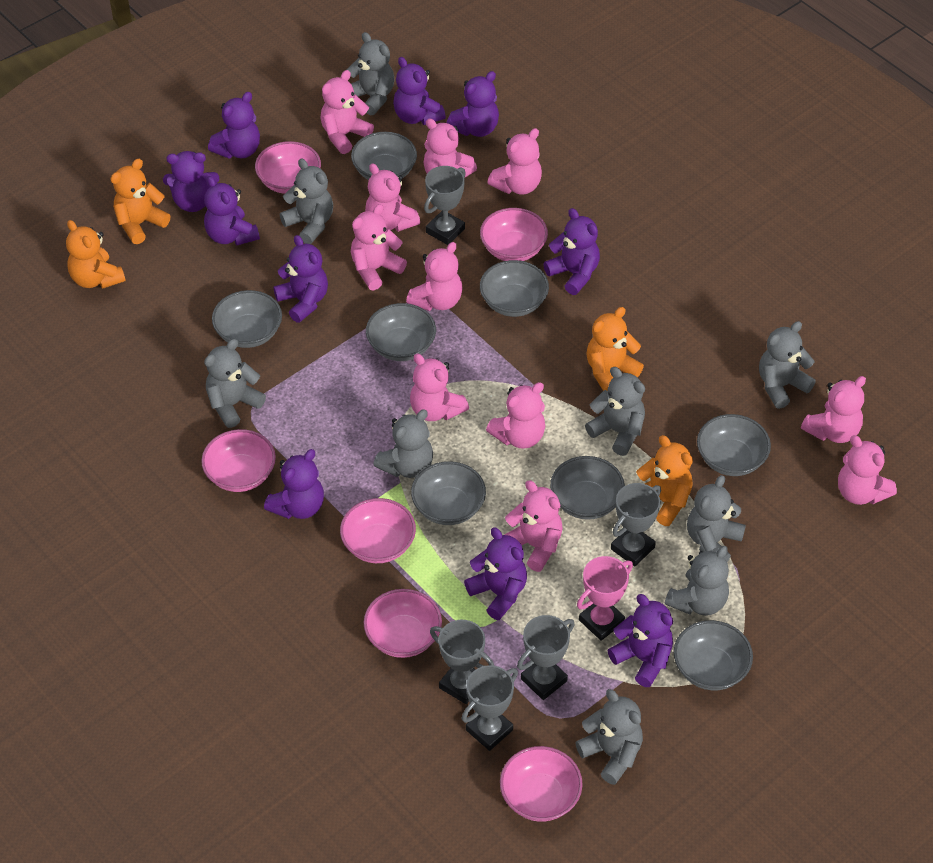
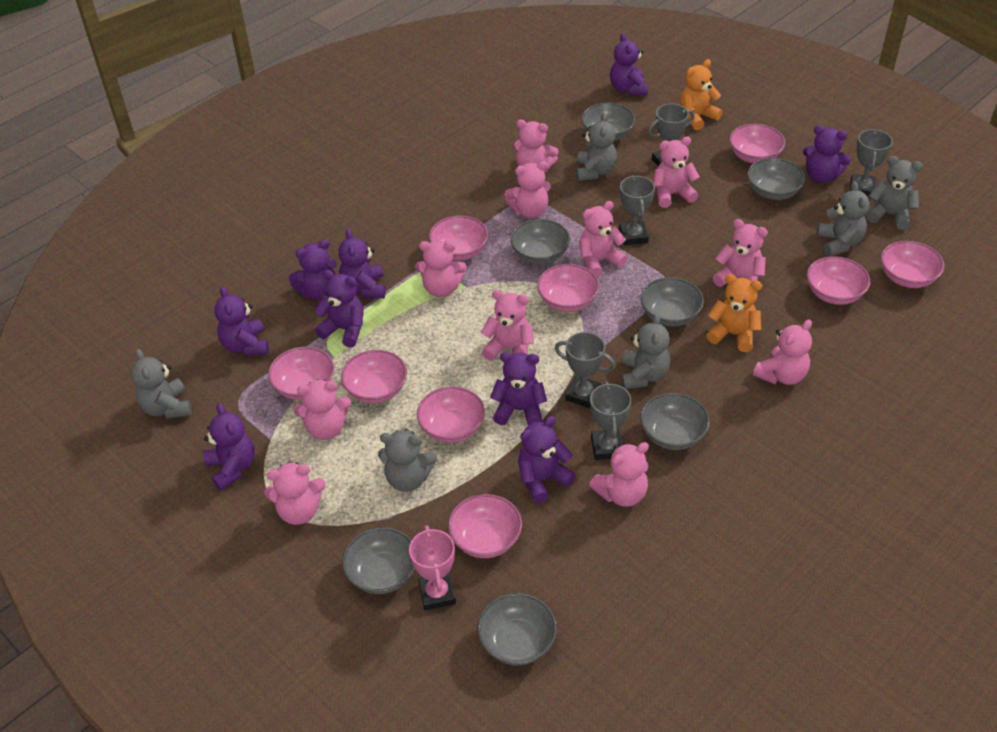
grey bowl: [212,290,282,348] [351,132,417,180] [366,303,436,361] [411,461,486,525] [480,260,549,317] [550,456,625,520] [673,620,753,690] [697,414,771,476] = 8 -> [342,527,415,594] [478,593,557,665] [510,219,570,264] [582,103,635,141] [640,393,710,450] [641,277,704,327] [747,158,805,200] = 7
grey teddy bear: [204,339,266,428] [280,159,333,244] [347,32,394,115] [373,409,433,478] [575,689,643,785] [585,367,645,456] [665,546,729,616] [687,475,746,562] [759,321,816,409] = 9 -> [131,349,192,419] [378,429,437,492] [576,113,617,181] [621,313,670,389] [817,181,870,256] [866,156,923,230] = 6
orange teddy bear: [66,220,125,289] [110,159,171,244] [586,307,644,391] [636,435,693,526] = 4 -> [680,59,723,130] [706,274,762,352] = 2
pink bowl: [201,429,276,492] [255,141,321,194] [340,498,416,563] [364,589,442,658] [480,208,548,261] [500,746,583,822] = 6 -> [268,347,334,400] [341,350,407,403] [417,386,485,443] [429,216,488,261] [448,494,522,558] [537,264,599,312] [729,124,786,163] [807,256,870,305] [881,241,945,288] = 9
purple teddy bear: [163,151,219,212] [204,176,260,245] [208,92,260,159] [264,449,324,519] [273,235,328,323] [393,57,446,125] [447,71,499,137] [464,527,527,620] [543,208,600,295] [607,594,673,687] = 10 -> [203,403,255,491] [214,287,269,356] [289,240,337,300] [314,270,363,347] [338,229,386,298] [490,352,547,426] [518,416,576,503] [610,33,648,95] [803,125,851,183] = 9

